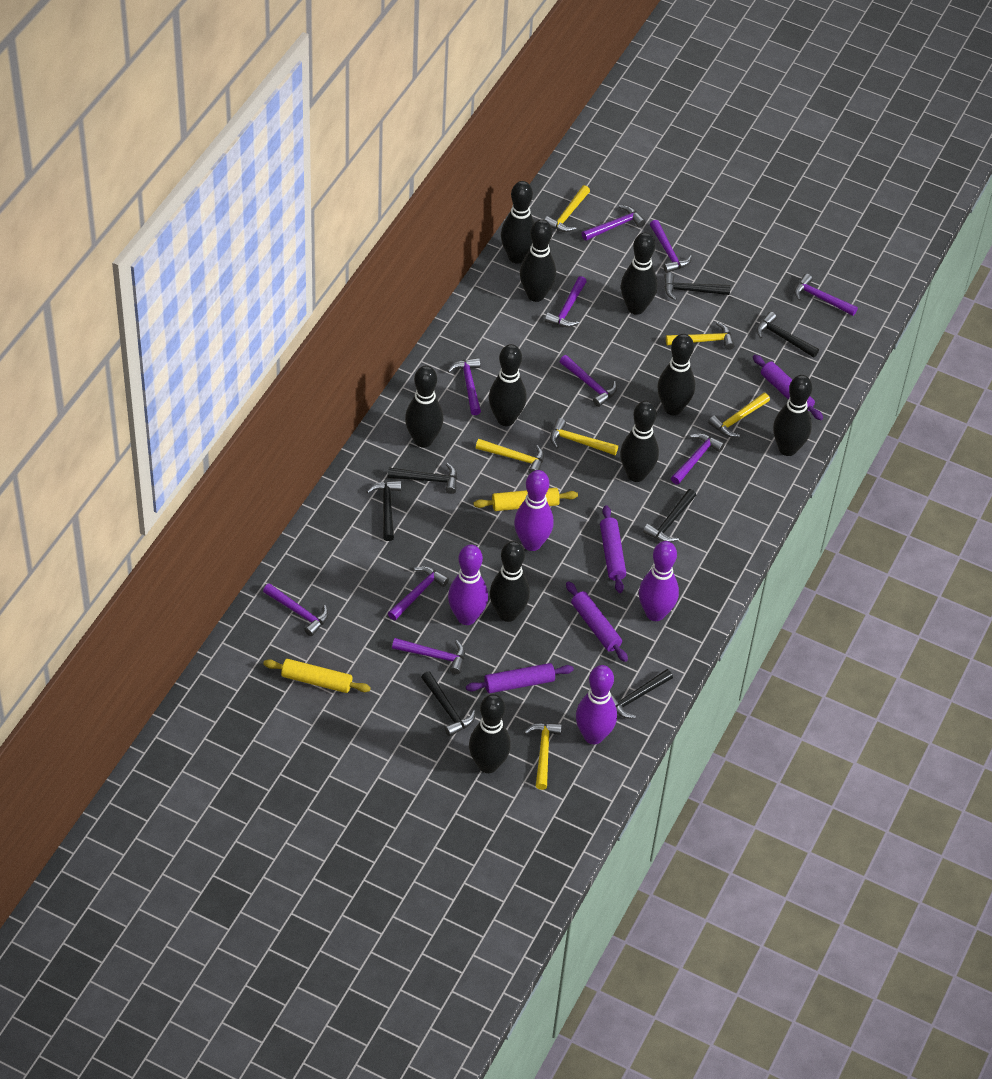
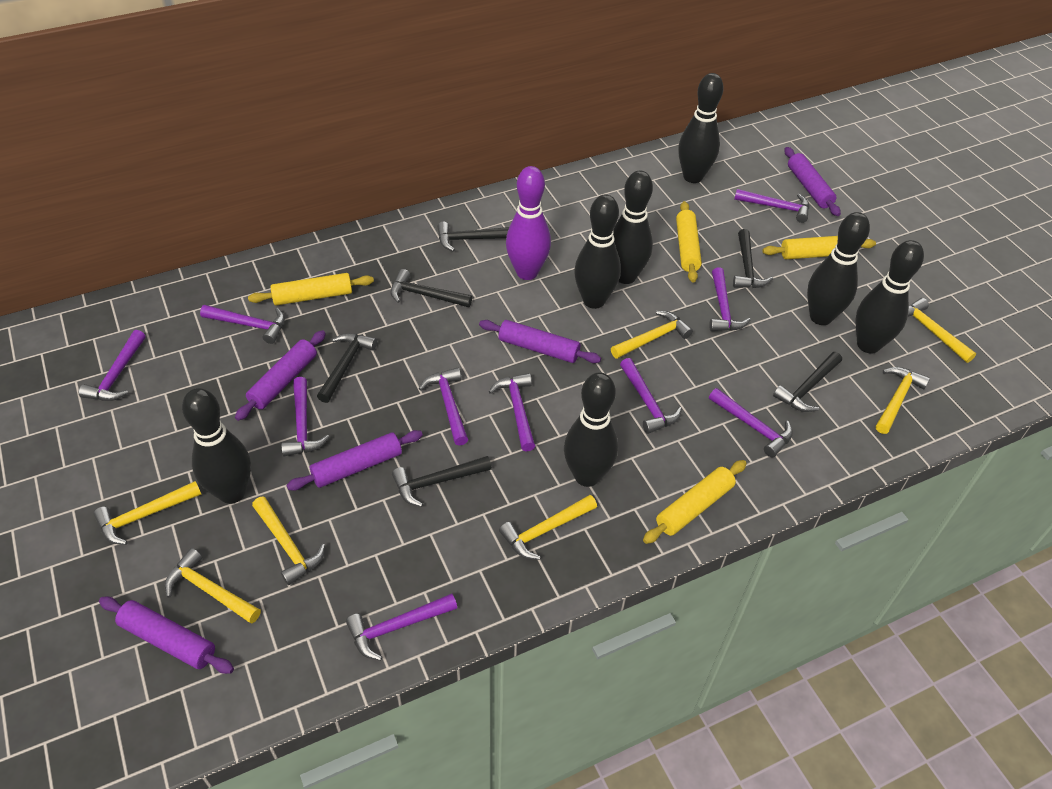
black bowling pin: [405,366,443,448] [469,694,511,773] [489,344,527,426] [490,541,530,622] [501,181,535,263] [520,219,556,302] [620,401,659,482] [621,232,657,315] [657,334,695,415] [773,375,812,456] = 10 -> [182,388,251,504] [564,372,618,487] [574,194,621,309] [613,171,653,284] [679,73,724,183] [807,212,870,325] [856,240,924,354] = 7
black hammer: [366,480,401,541] [387,463,457,494] [421,671,476,737] [611,669,673,718] [643,489,696,542] [664,272,730,301] [757,312,819,358] = 7 -> [317,333,377,403] [391,269,472,307] [392,456,492,507] [437,221,509,252] [733,229,773,288] [773,352,842,412] = 6
purple bowling pin: [448,544,488,625] [514,470,554,551] [576,665,617,744] [639,541,679,621] = 4 -> [506,166,551,280] = 1
purple rolling pin: [466,663,574,693] [566,582,628,662] [600,505,626,593] [753,355,823,420] = 4 -> [99,596,234,674] [235,330,326,421] [286,430,423,491] [479,320,601,363] [784,147,841,216] = 5
yellow hammer: [476,439,544,473] [524,723,562,790] [544,185,590,232] [550,418,618,455] [666,322,735,350] [708,393,770,437] = 6 -> [93,481,202,545] [164,548,261,624] [252,496,325,585] [499,495,597,560] [611,311,693,359] [876,367,930,434] [908,298,976,363] = 7
yellow rolling pin: [263,659,371,693] [473,488,578,511] = 2 -> [248,273,374,305] [643,460,747,544] [676,201,702,282] [762,236,876,259] = 4

